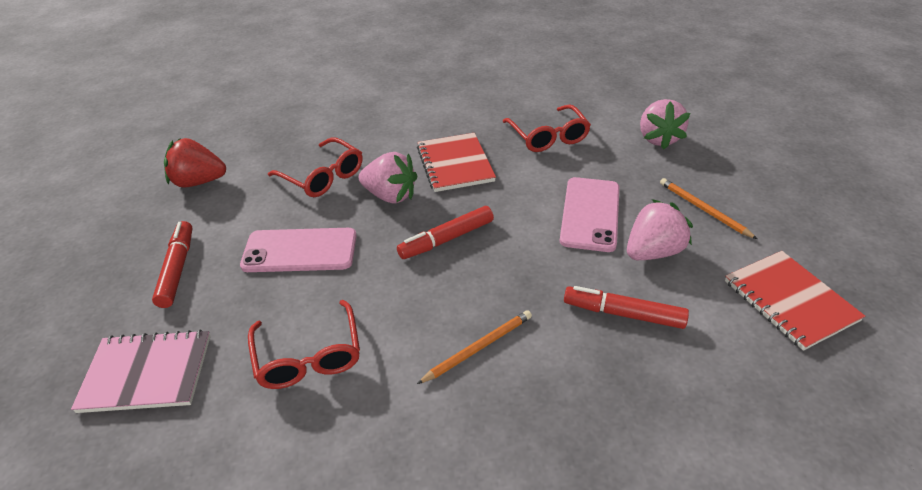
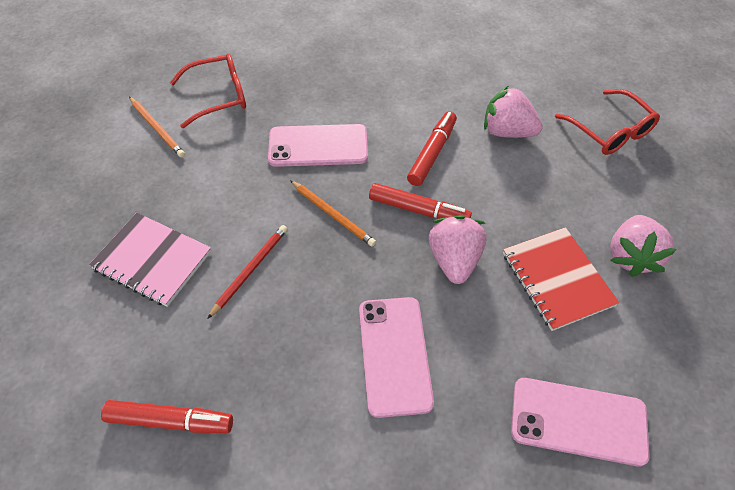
pink phone: [240,228,357,272] [560,177,619,252] = 2 -> [268,124,368,167] [359,297,434,418] [511,378,650,466] = 3
red glasses: [248,300,360,389] [268,137,363,197] [502,104,591,152] = 3 -> [170,54,246,128] [555,89,660,155] = 2
red notebook: [417,133,496,192] [725,251,865,351] = 2 -> [503,227,619,331] = 1
red pencil: none = 0 -> [207,225,287,319] = 1
red strawberry: [164,138,226,188] = 1 -> none = 0

